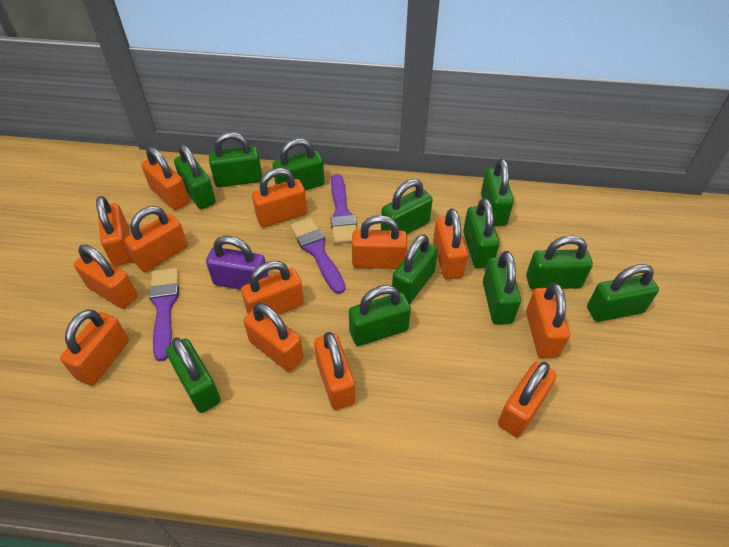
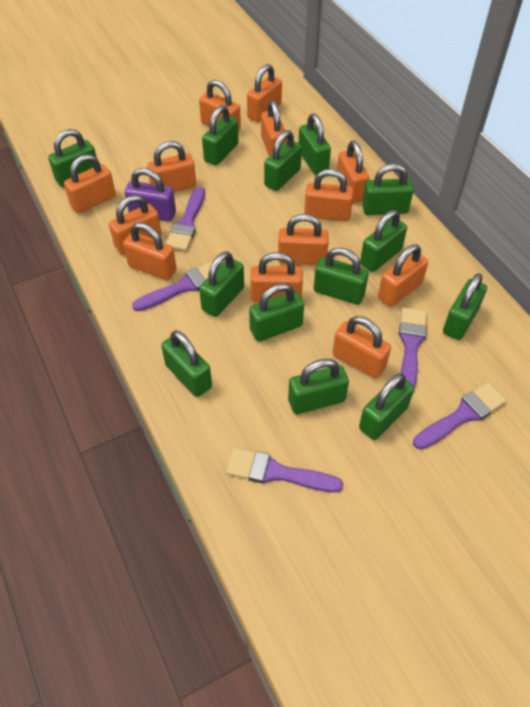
green padlock: [166,338,221,413] [174,144,216,209] [209,132,262,187] [272,138,324,190] [349,285,411,346] [381,179,433,234] [392,234,438,304] [463,198,499,268] [481,159,514,226] [483,251,521,324] [526,235,593,290] [587,264,659,322] = 12 -> [48,129,97,187] [161,330,212,397] [199,251,244,317] [202,105,239,165] [249,283,304,342] [264,130,302,191] [288,359,349,414] [299,113,331,175] [314,247,369,305] [359,373,414,440] [360,210,407,272] [362,164,414,215] [443,273,487,340] = 13
purple brush: [149,268,179,361] [290,217,345,294] [330,174,357,244] = 3 -> [132,261,213,311] [166,187,205,251] [226,448,343,492] [399,308,427,389] [413,382,506,450] = 5

